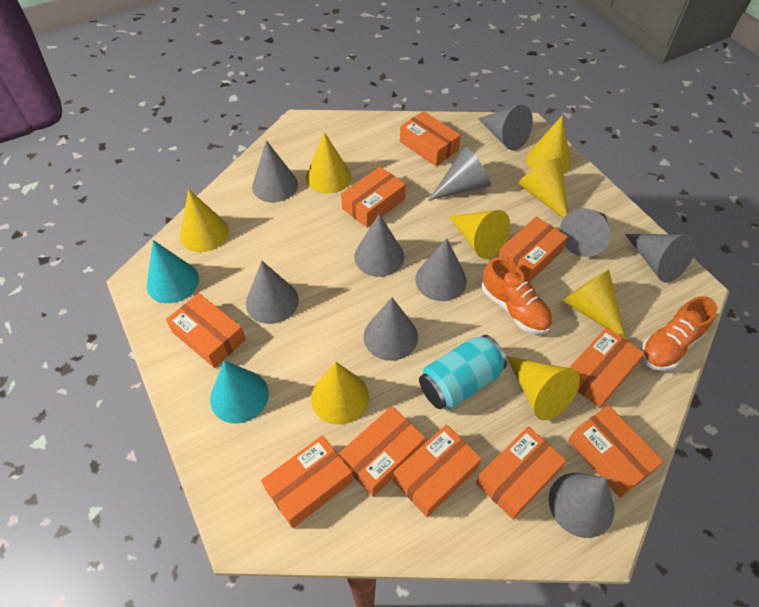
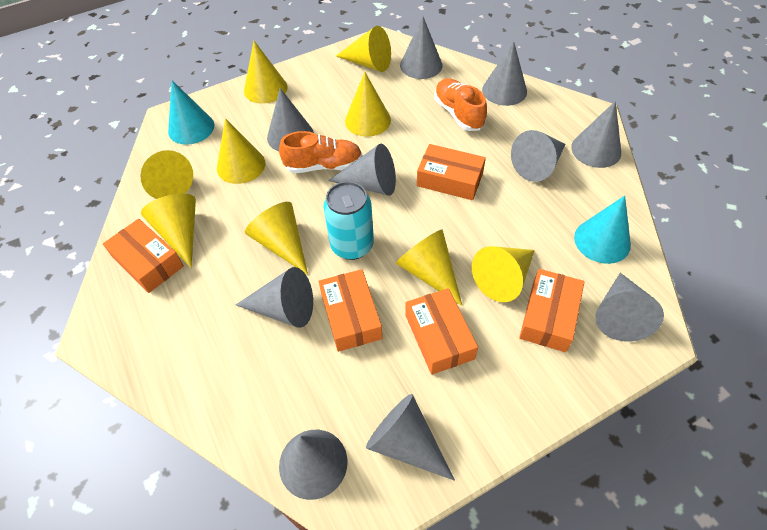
orange box: [166,293,246,368] [261,435,353,528] [339,406,426,497] [341,167,406,228] [393,424,482,517] [400,111,461,166] [476,426,567,519] [498,217,568,282] [568,405,664,498] [569,327,645,408] = 10 -> [103,219,184,293] [319,269,382,352] [405,288,478,375] [417,144,486,200] [519,269,584,352] = 5
yellow cone: [180,189,229,252] [306,132,351,194] [311,362,369,425] [449,210,510,259] [507,356,580,420] [518,158,568,218] [526,115,571,174] [562,269,627,340] = 8 -> [140,150,193,199] [141,194,196,268] [217,118,265,184] [244,41,287,104] [245,202,308,275] [336,26,391,72] [345,72,391,137] [396,229,462,306] [472,246,535,302] = 9

